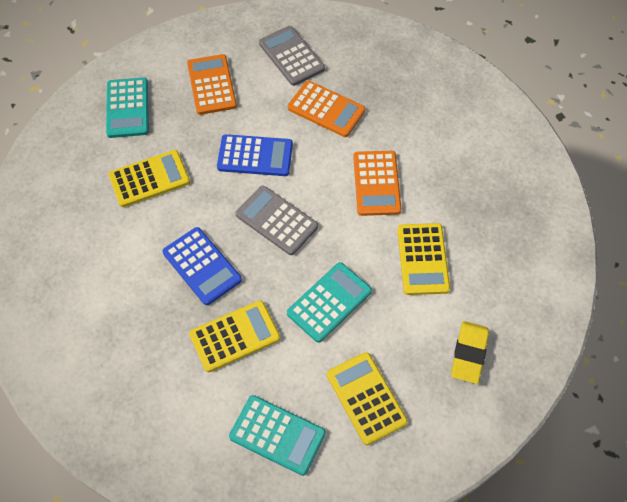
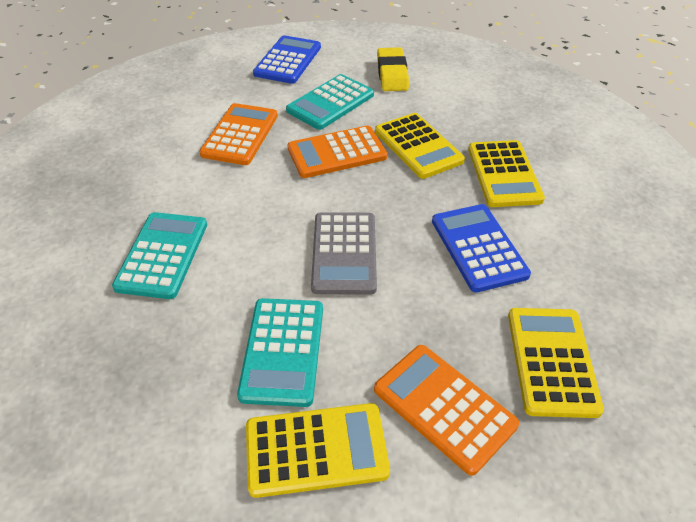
grey calculator: [235,185,318,255] [259,26,325,86] = 2 -> [311,212,377,295] = 1

